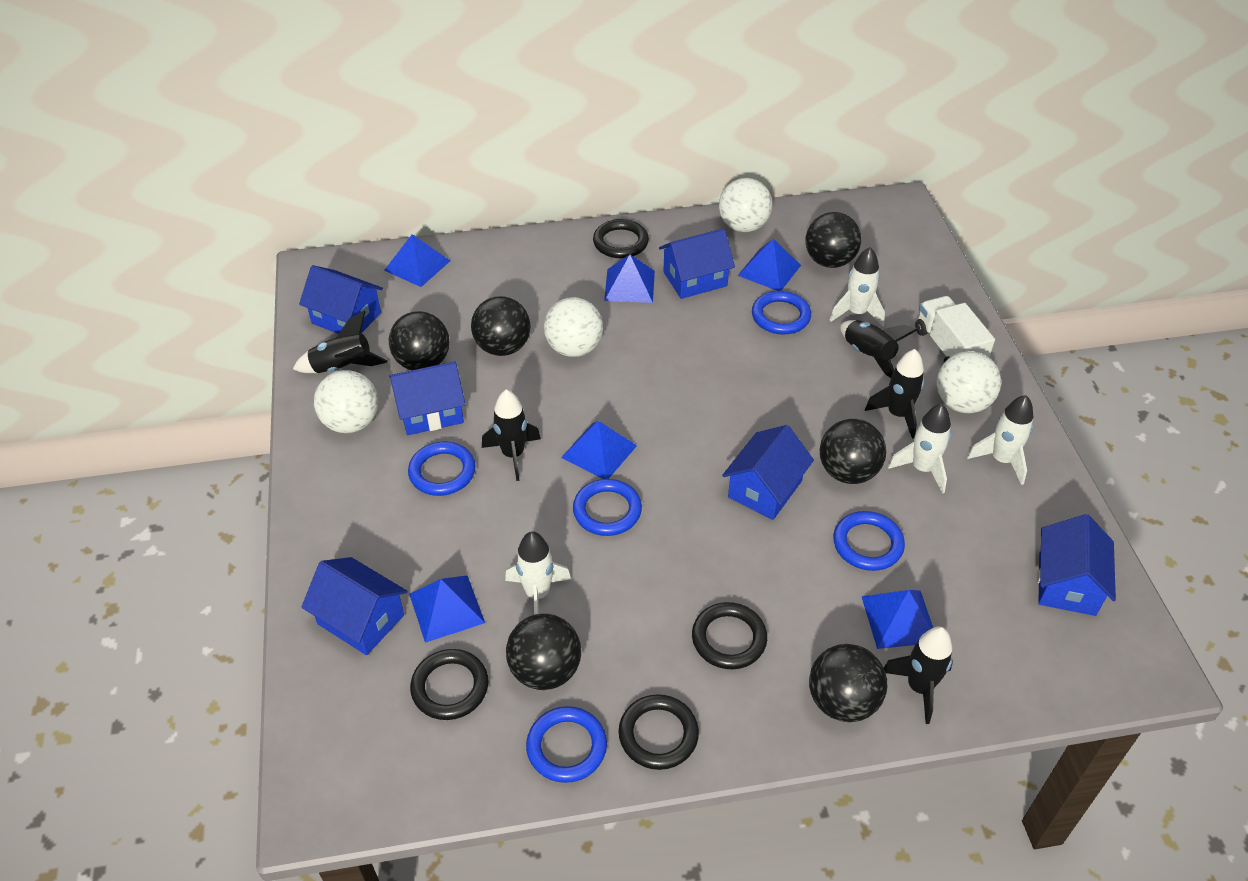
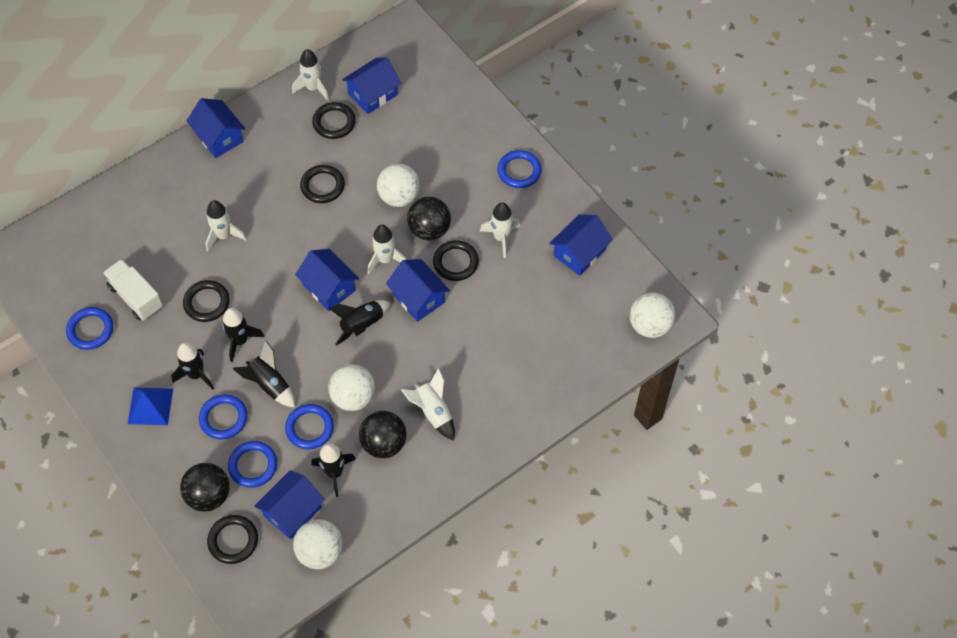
black ball: [389,311,450,370] [471,296,531,356] [506,614,581,690] [805,212,861,268] [809,644,887,722] [820,419,886,484] = 6 -> [180,463,230,512] [359,411,406,458] [407,197,451,241] = 3
black ring: [410,649,489,720] [593,219,649,258] [618,694,699,770] [692,602,767,669] = 4 -> [183,280,230,322] [207,515,258,564] [300,165,345,203] [312,102,356,139] [433,240,479,281] = 5
blue pyramid: [384,234,450,287] [409,575,485,643] [561,421,637,479] [604,255,655,303] [738,239,801,291] [862,590,933,649] = 6 -> [128,387,173,425] = 1
white rocket: [505,531,571,615] [830,247,885,326] [888,404,951,494] [967,395,1033,485] = 4 -> [206,200,247,251] [292,49,329,101] [367,225,407,274] [401,368,455,441] [480,202,520,258] = 5

